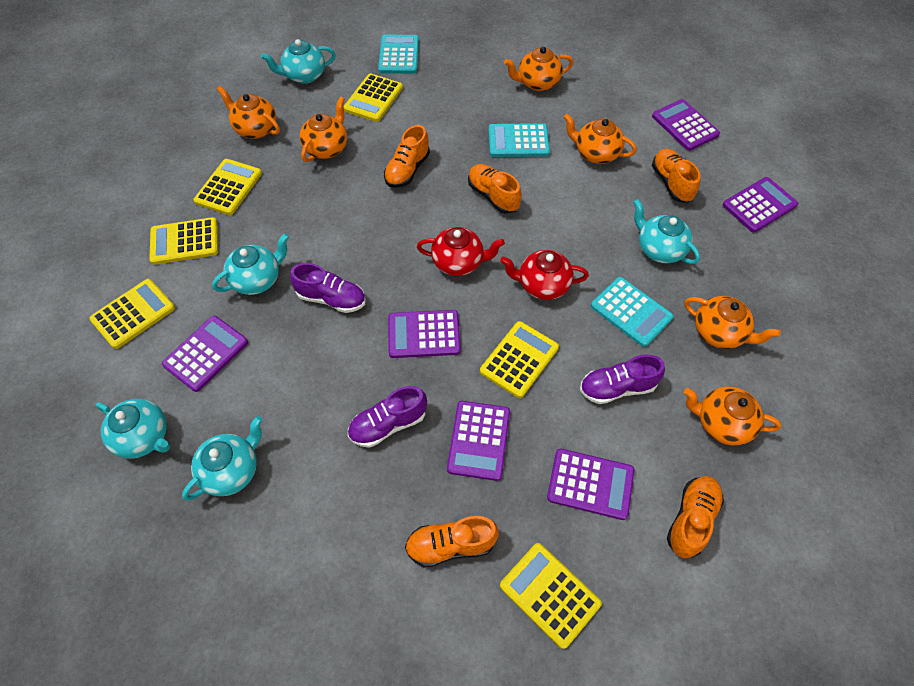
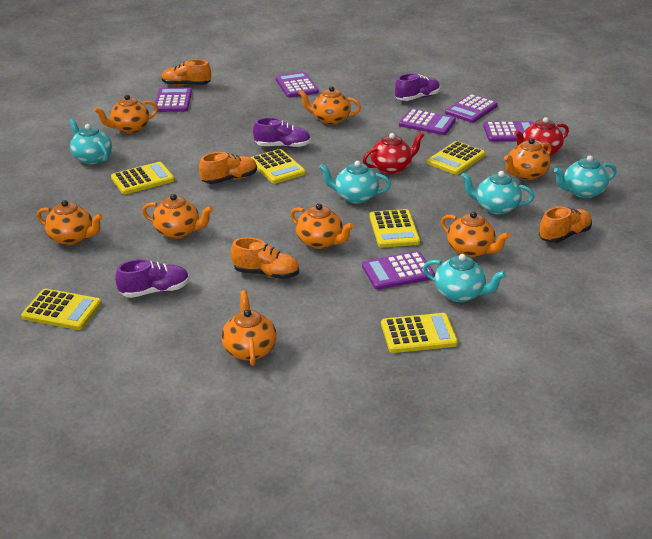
orange shoe: [384,125,430,188] [405,516,499,568] [468,164,522,214] [652,149,701,203] [667,476,724,558] = 5 -> [162,60,211,86] [199,152,257,184] [231,237,299,279] [539,207,592,243] = 4
orange teapot: [217,86,280,139] [300,97,347,162] [504,47,573,91] [564,114,637,164] [684,296,781,349] [684,386,781,446] = 6 -> [37,200,103,245] [94,95,158,133] [142,194,213,239] [221,290,277,366] [290,204,354,249] [298,86,361,125] [441,212,510,258] [504,138,552,180] = 8
turquoise calculator: [378,35,419,74] [488,123,550,157] [591,277,674,347] = 3 -> none = 0

